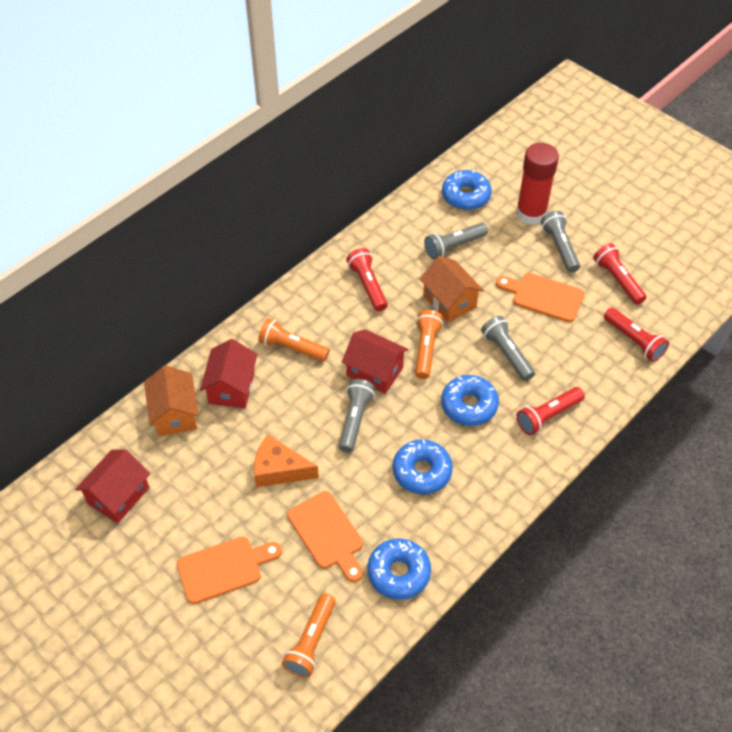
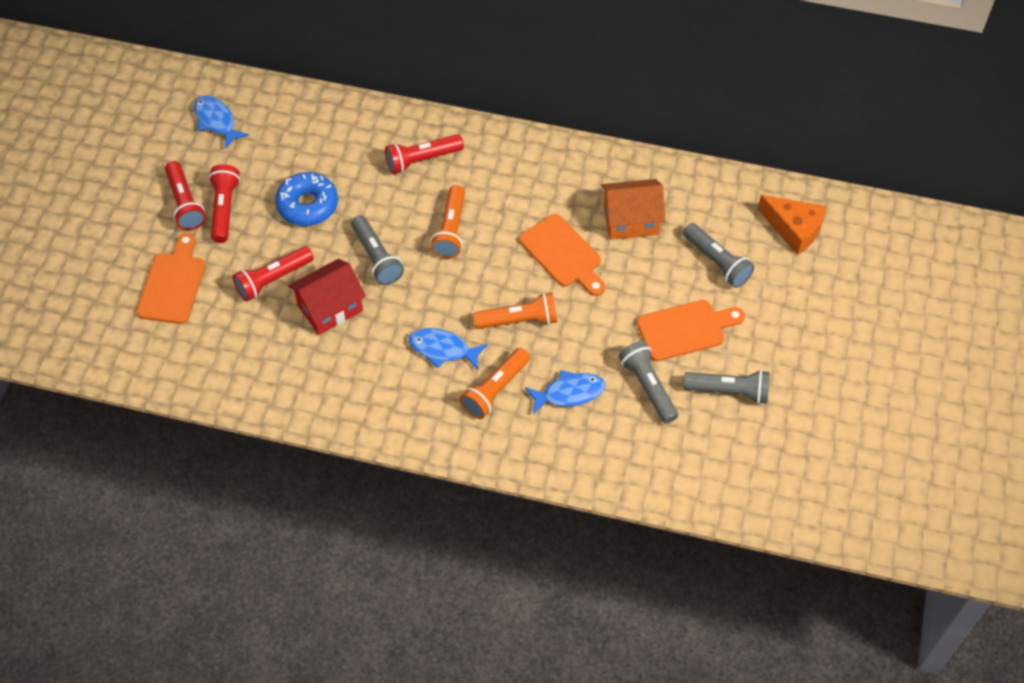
blue donut: [367,538,431,600] [393,439,453,494] [441,375,499,426] [442,170,492,210] = 4 -> [275,172,338,226] = 1
blue fish: none = 0 -> [194,95,249,149] [409,328,488,370] [525,370,605,415] = 3
orange house: [144,365,199,436] [419,256,484,323] = 2 -> [601,179,665,240] = 1
red glue stick: [516,143,559,225] = 1 -> none = 0
red house: [75,449,150,523] [200,339,257,408] [342,330,409,394] = 3 -> [288,259,366,335] = 1

